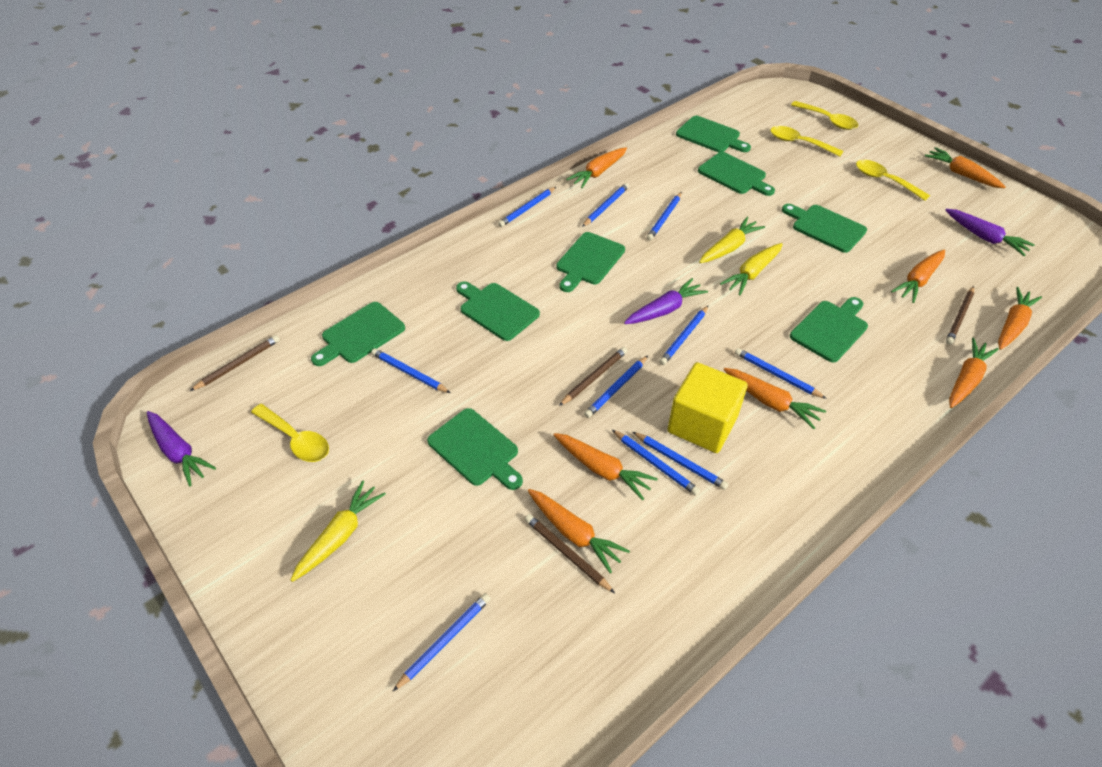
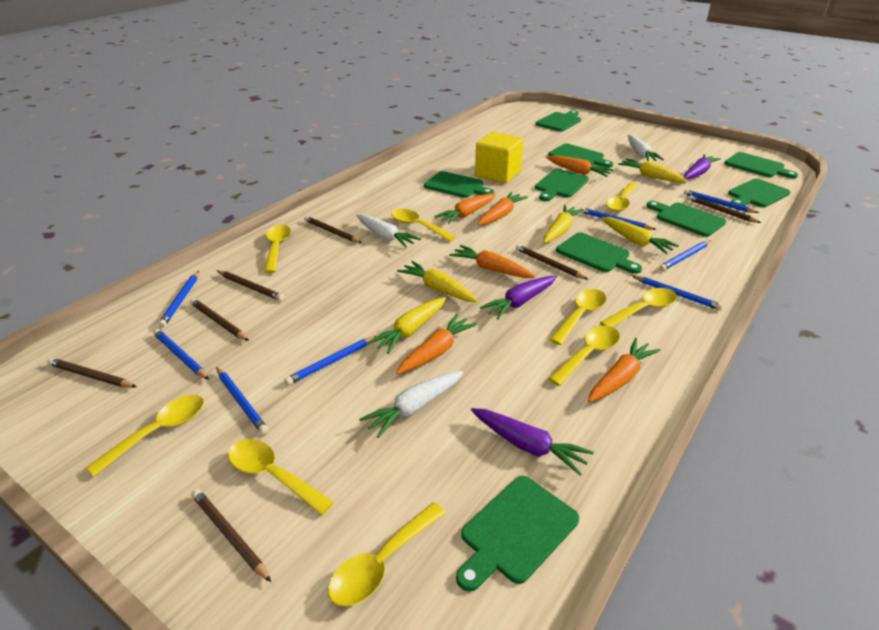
blue pencil: [371,348,450,393] [393,593,491,691] [498,187,556,227] [582,183,629,227] [584,356,648,418] [612,430,700,496] [633,432,728,490] [647,192,682,240] [659,305,709,365] [735,348,827,399] = 10 -> [153,329,209,380] [158,271,199,327] [216,367,268,435] [285,336,377,385] [581,207,657,230] [631,275,723,311] [659,240,711,271] [684,189,759,213] = 8
brown pencil: [190,335,280,391] [525,514,615,593] [559,347,627,406] [946,286,974,345] = 4 -> [47,358,136,388] [190,298,249,341] [192,489,271,582] [217,270,284,301] [304,216,362,243] [516,245,589,280] [688,195,761,223] = 7
green cutting board: [311,302,405,366] [427,408,523,490] [456,282,540,341] [556,232,625,292] [676,116,751,152] [698,152,775,196] [782,204,867,253] [790,297,868,362] = 8 -> [424,171,494,198] [456,476,579,592] [535,110,581,132] [535,169,589,201] [548,143,613,168] [556,232,642,274] [646,201,726,237] [724,152,798,178] [728,178,790,207] = 9
orange carrot: [528,489,630,573] [554,433,658,500] [566,148,627,188] [724,368,826,429] [891,250,945,303] [925,147,1005,188] [949,338,999,408] [998,287,1042,350] = 8 -> [396,314,478,374] [434,194,496,224] [449,245,535,278] [478,192,528,225] [546,155,614,177] [588,338,661,402] = 6
white carrot: none = 0 -> [356,214,421,248] [359,371,463,438] [628,135,664,161] = 3
yellow carrot: [291,480,386,582] [699,217,765,263] [720,243,783,295] = 3 -> [368,297,446,354] [397,261,478,302] [544,205,584,243] [601,217,679,254] [618,158,688,183] = 5
yellow spoon: [251,404,329,462] [770,126,843,157] [791,101,859,130] [856,160,930,201] = 4 -> [86,395,204,477] [228,439,334,515] [264,225,291,273] [328,502,446,606] [391,209,456,242] [548,326,620,386] [549,289,606,345] [600,288,677,327] [606,183,638,212] = 9

